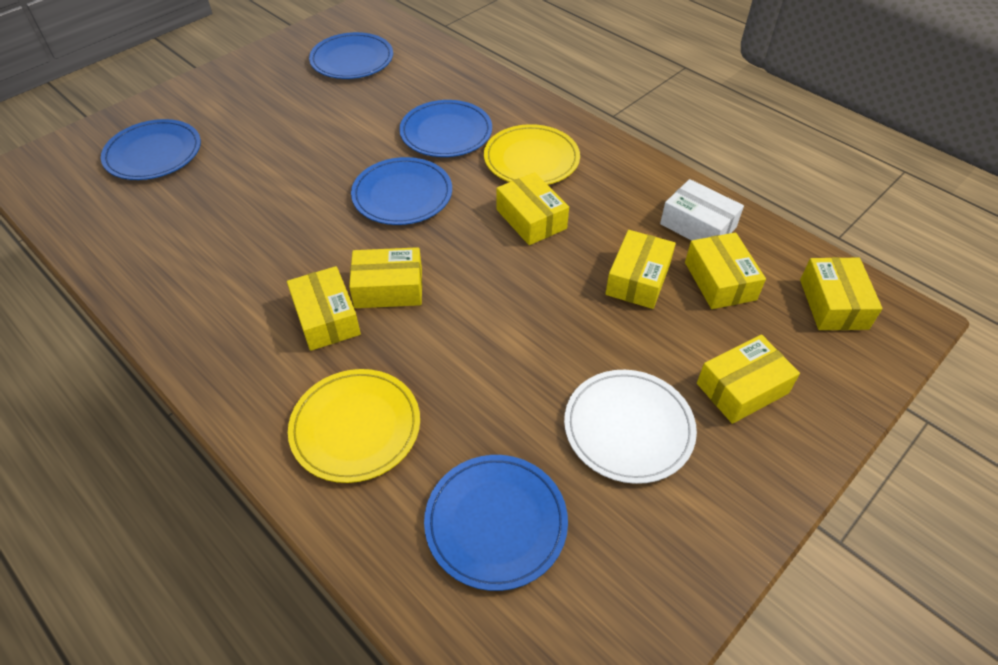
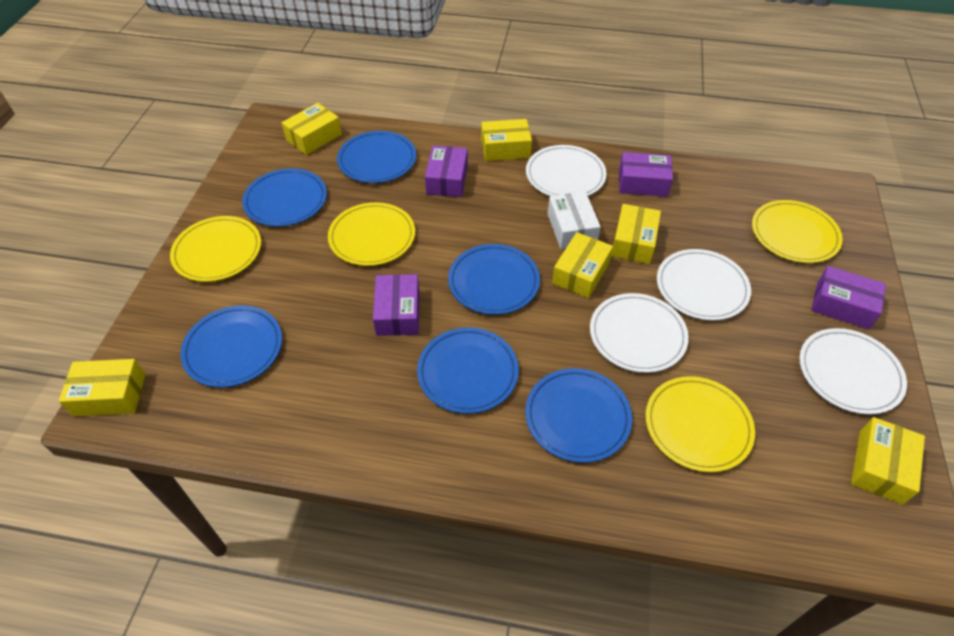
blue plate: [101,119,201,180] [309,32,393,79] [351,157,452,225] [399,100,492,157] [424,455,568,591] = 5 -> [181,306,282,387] [242,169,327,227] [337,131,416,183] [417,328,519,414] [448,244,540,315] [525,368,632,463] = 6
purple box: none = 0 -> [373,274,419,336] [425,145,468,197] [619,152,673,197] [811,266,886,330] = 4
white plate: [564,370,697,484] = 1 -> [526,145,607,196] [590,293,689,373] [657,249,751,321] [799,328,907,415] = 4
yellow box: [287,266,361,351] [349,247,422,308] [496,172,569,245] [605,230,676,309] [685,232,766,309] [697,334,800,424] [800,257,883,330] = 7 -> [59,359,146,416] [282,103,342,155] [481,119,532,161] [552,232,613,298] [611,204,661,264] [851,417,925,505] = 6
yellow plate: [288,369,420,483] [484,124,580,185] = 2 -> [170,216,261,282] [328,202,415,266] [646,376,755,472] [752,200,843,263] = 4

